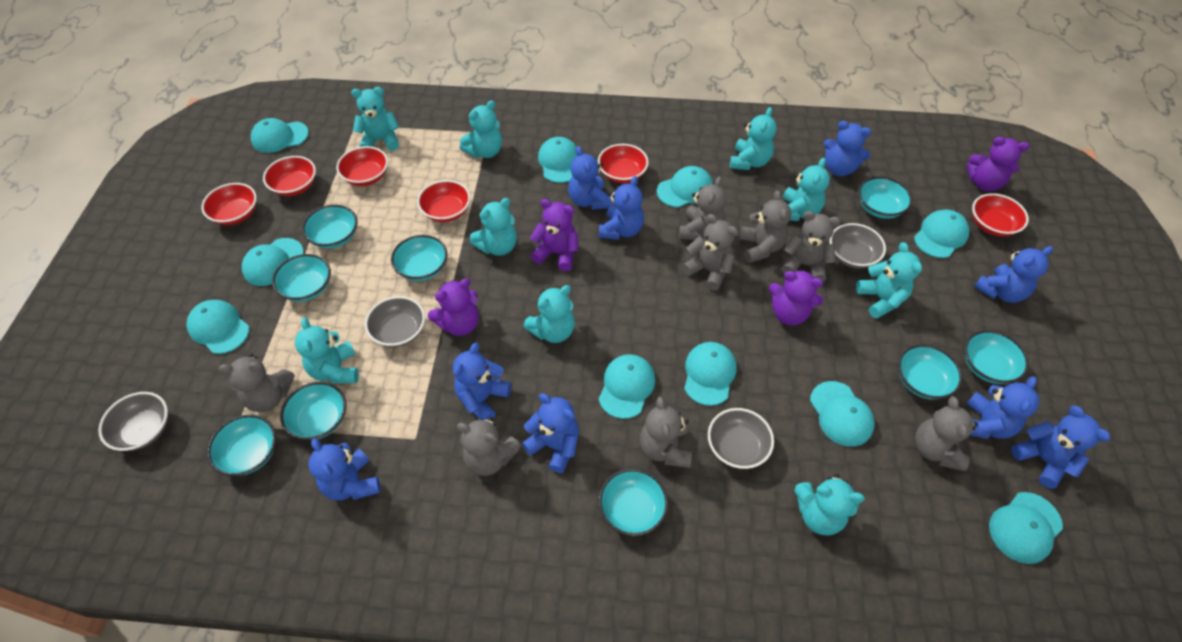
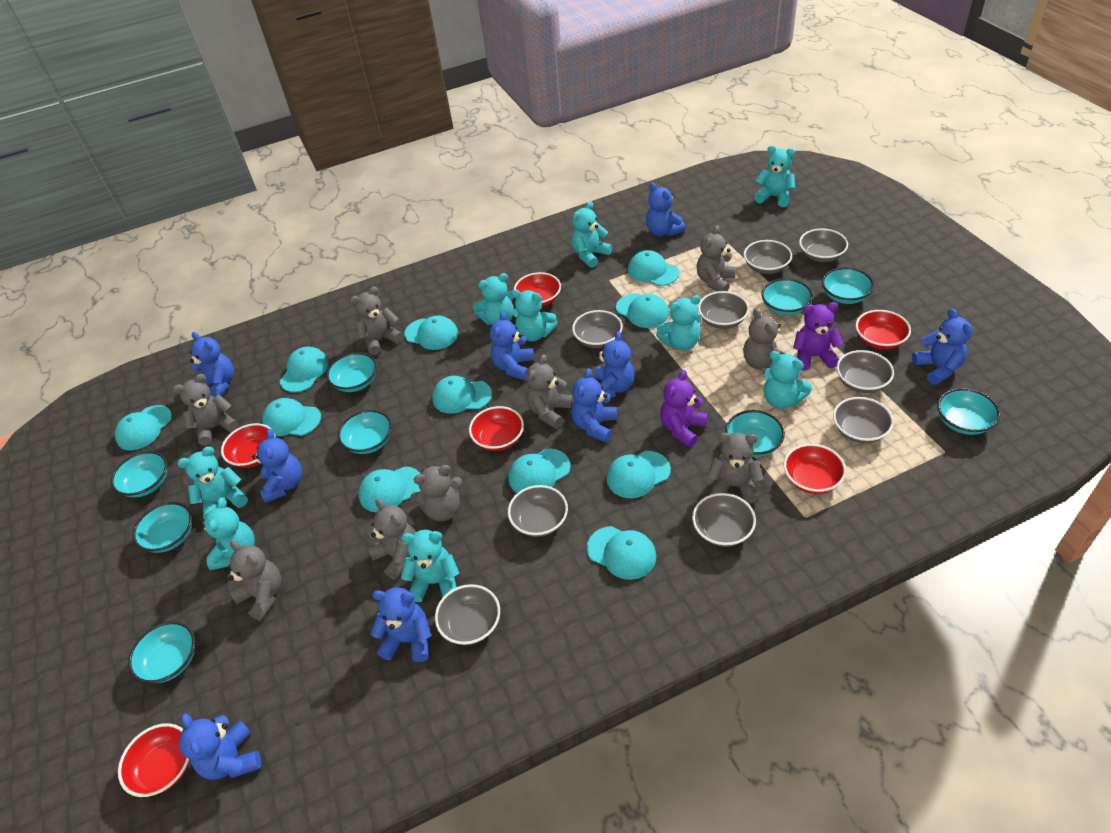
grey bowl: [98,392,168,451] [365,296,425,347] [708,408,774,469] [829,223,886,268] = 4 -> [435,584,500,645] [508,485,568,537] [572,310,623,348] [692,493,756,547] [698,291,749,329] [744,240,792,274] [799,228,848,262] [833,397,894,443] [836,350,894,393] = 9
grey teddy bear: [218,354,295,412] [457,417,521,476] [640,397,692,468] [679,177,727,240] [682,214,738,291] [740,190,791,263] [781,211,840,282] [915,396,978,471] = 8 -> [173,374,239,446] [228,541,282,621] [350,286,403,355] [367,499,416,580] [410,465,462,521] [526,354,573,429] [697,226,736,291] [707,432,764,504] [743,308,784,369] = 9
purple teddy bear: [428,278,479,336] [530,199,579,271] [769,270,823,326] [966,137,1030,192] = 4 -> [660,370,708,447] [793,302,843,371] = 2
turquoise cap: [187,300,249,354] [242,238,304,286] [251,118,309,153] [538,137,577,183] [599,354,655,419] [657,166,713,207] [684,342,737,406] [810,381,875,447] [914,209,969,258] [989,492,1063,564] = 10 -> [115,405,172,450] [262,398,321,436] [280,346,329,392] [358,466,421,512] [404,316,458,350] [432,376,492,414] [508,449,570,493] [587,526,657,580] [607,451,671,498] [616,293,669,328] [628,250,680,286] = 11

